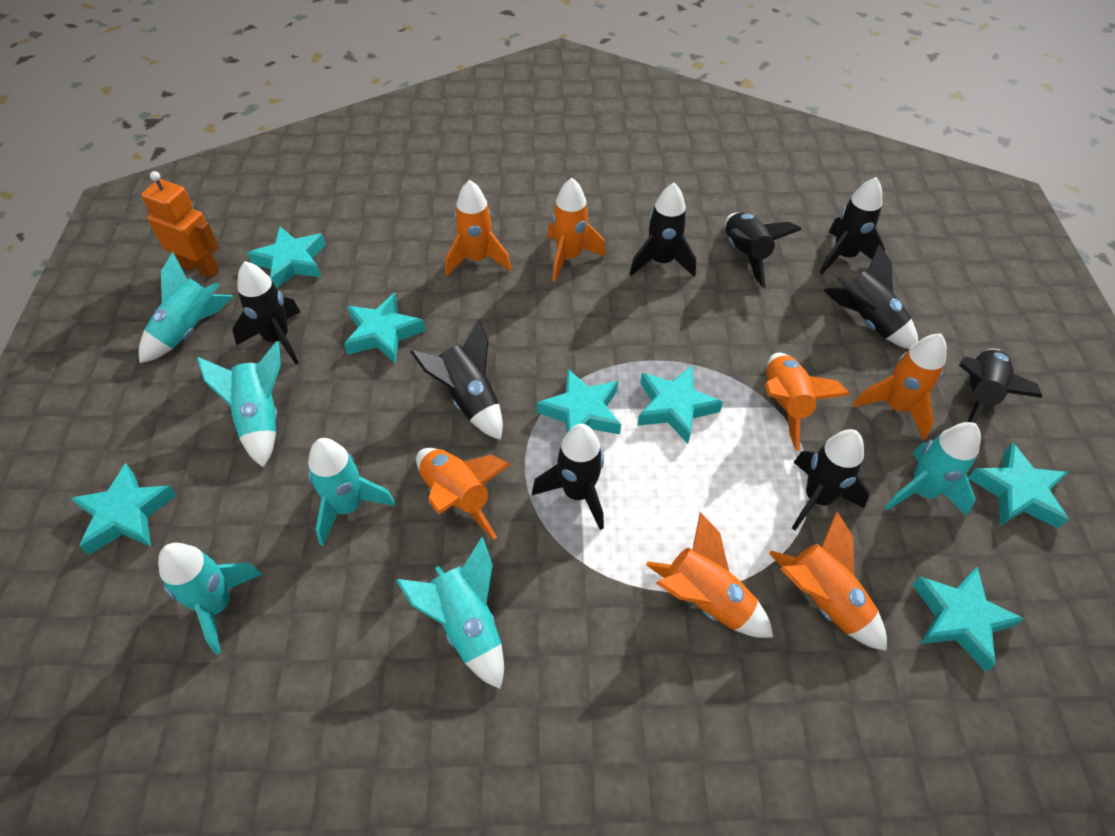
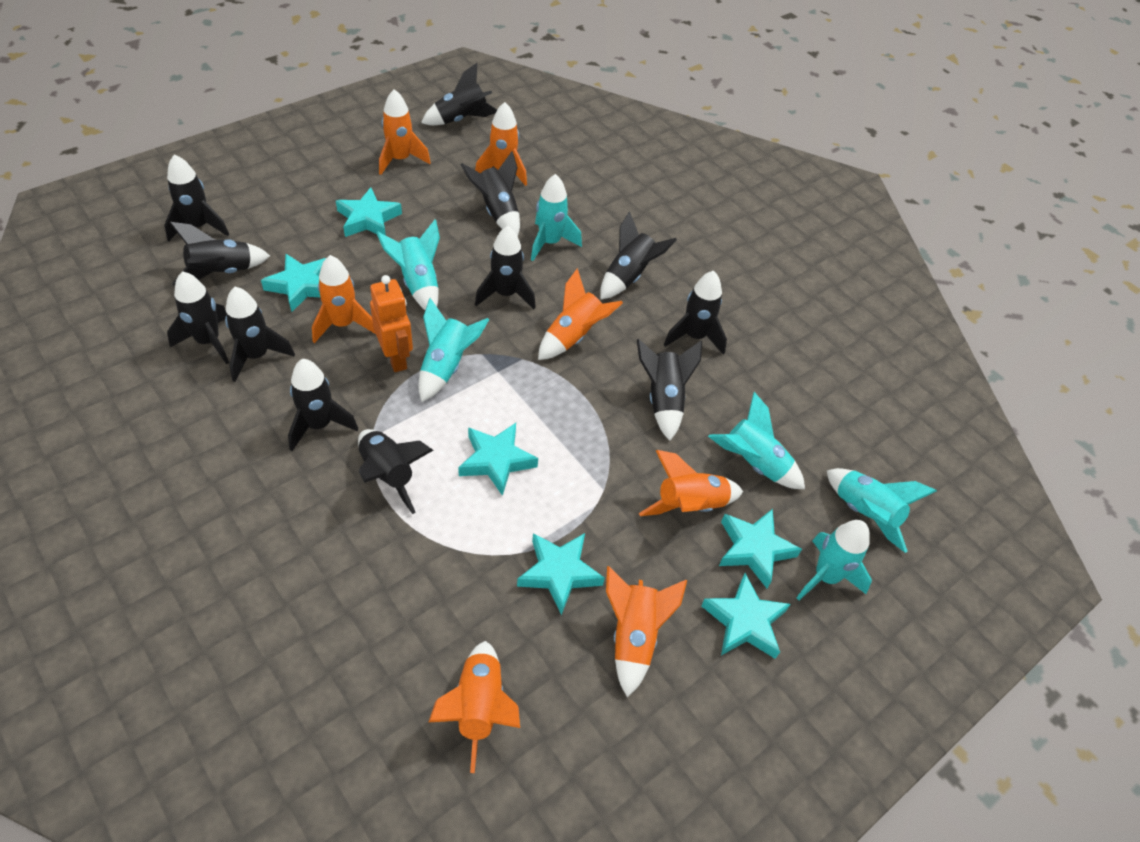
black rocket: [232,261,301,365] [411,319,503,440] [532,424,604,530] [630,183,696,277] [725,213,802,288] [792,429,869,530] [820,177,885,274] [823,244,918,349] [959,349,1042,423] = 9 -> [164,154,229,242] [167,271,229,364] [170,222,270,285] [225,287,295,382] [288,359,359,451] [358,429,433,514] [421,63,497,125] [461,151,520,236] [475,226,536,309] [600,211,677,299] [637,339,702,441] [664,271,727,355] = 12
turquoise star: [71,463,177,555] [247,227,326,288] [344,293,426,364] [537,369,621,435] [637,366,723,444] [912,567,1025,672] [968,442,1069,529] = 7 -> [261,253,326,312] [336,187,402,237] [458,423,538,496] [517,533,605,615] [701,573,791,659] [719,509,802,588] = 6

